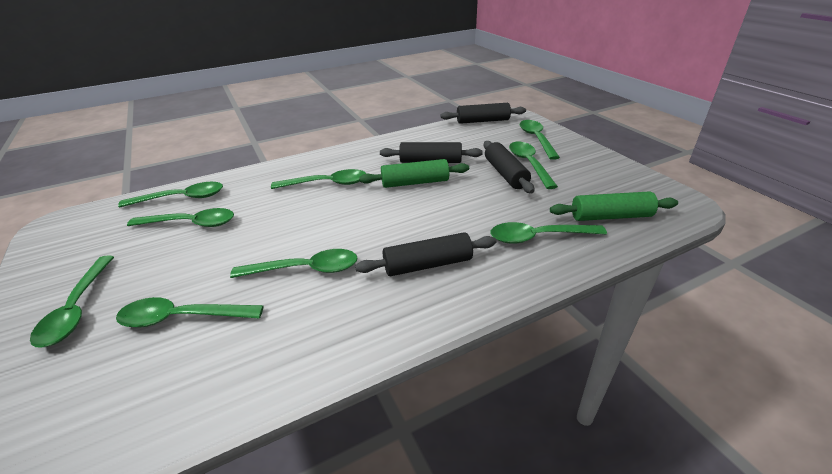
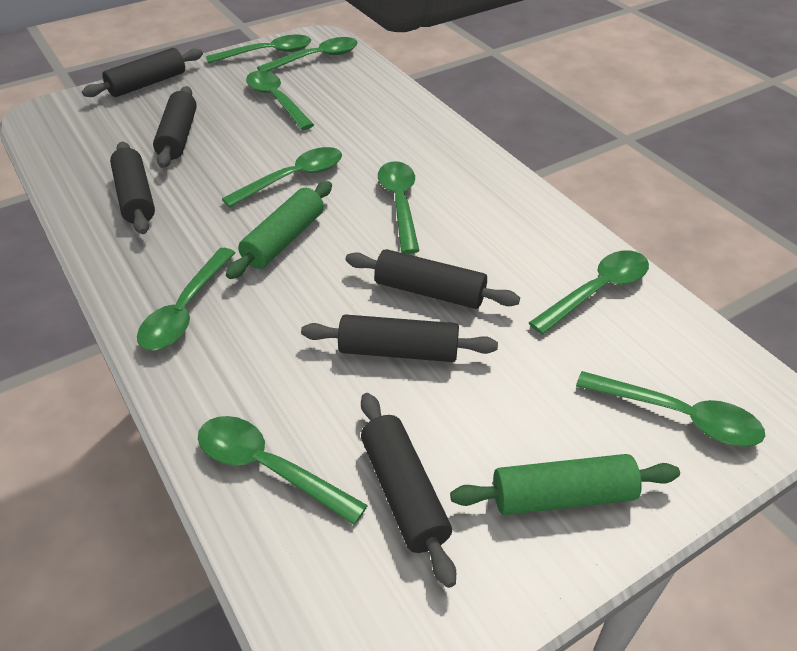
black rolling pin: [355,232,497,276] [380,142,482,163] [441,103,526,124] [484,141,534,193] = 4 -> [82,48,203,97] [110,142,155,234] [153,86,197,168] [301,314,498,362] [346,249,520,309] [361,393,456,588] = 6

